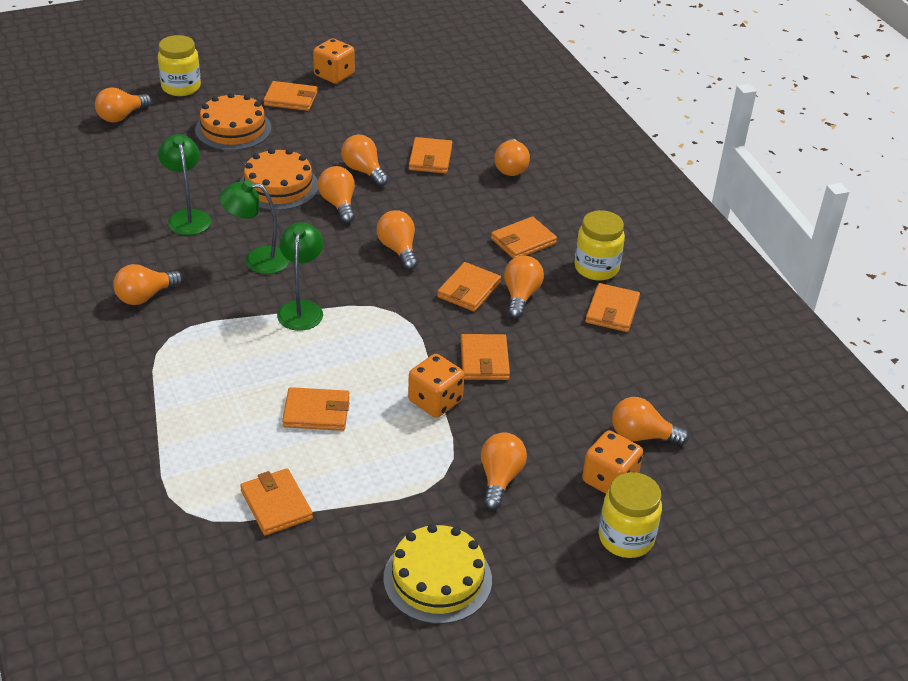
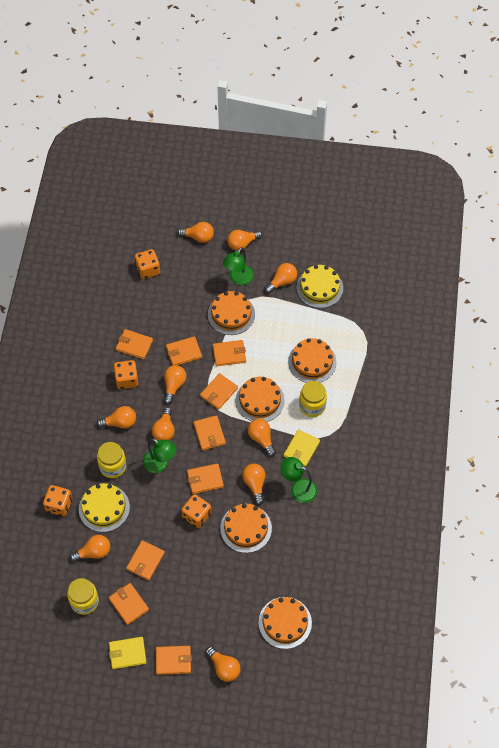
orange cake: [195,93,271,151] [240,148,318,210] = 2 -> [208,291,255,335] [220,504,272,553] [236,377,285,422] [258,597,312,649] [288,338,337,383] = 5
orange dice: [313,38,355,84] [408,354,464,418] [582,430,643,494] = 3 -> [43,485,72,516] [114,360,139,389] [135,249,160,279] [181,494,211,528] = 4
orange light bulb: [95,87,152,123] [113,264,183,305] [318,166,355,223] [341,134,389,187] [377,210,418,270] [481,432,527,510] [494,139,530,176] [504,256,544,319] [612,397,689,445] = 9 -> [70,535,110,562] [97,406,136,429] [152,407,175,441] [164,365,186,404] [177,222,214,243] [206,646,241,682] [227,230,262,251] [242,464,265,505] [248,419,276,457] [265,263,297,293] = 10
orange wallet: [240,468,313,535] [263,81,317,111] [282,387,349,431] [409,137,452,174] [437,262,501,312] [460,334,510,380] [491,216,557,259] [585,283,640,332] = 8 -> [109,583,149,625] [116,329,153,359] [126,540,165,580] [156,646,192,675] [166,336,202,365] [187,463,224,494] [193,415,226,451] [200,373,238,410] [213,340,246,366] = 9
yellow cake: [383,524,492,624] = 1 -> [79,483,130,532] [296,265,343,308] = 2
yellow wallet: none = 0 -> [109,637,147,669] [284,429,320,467] = 2

